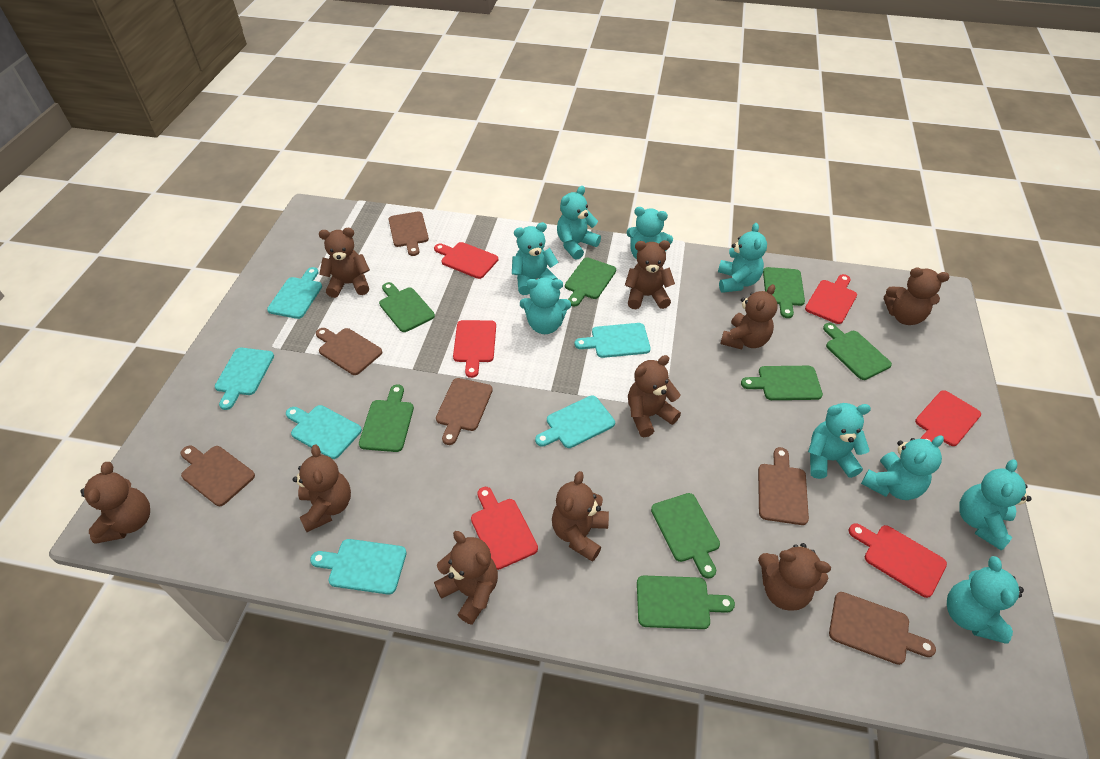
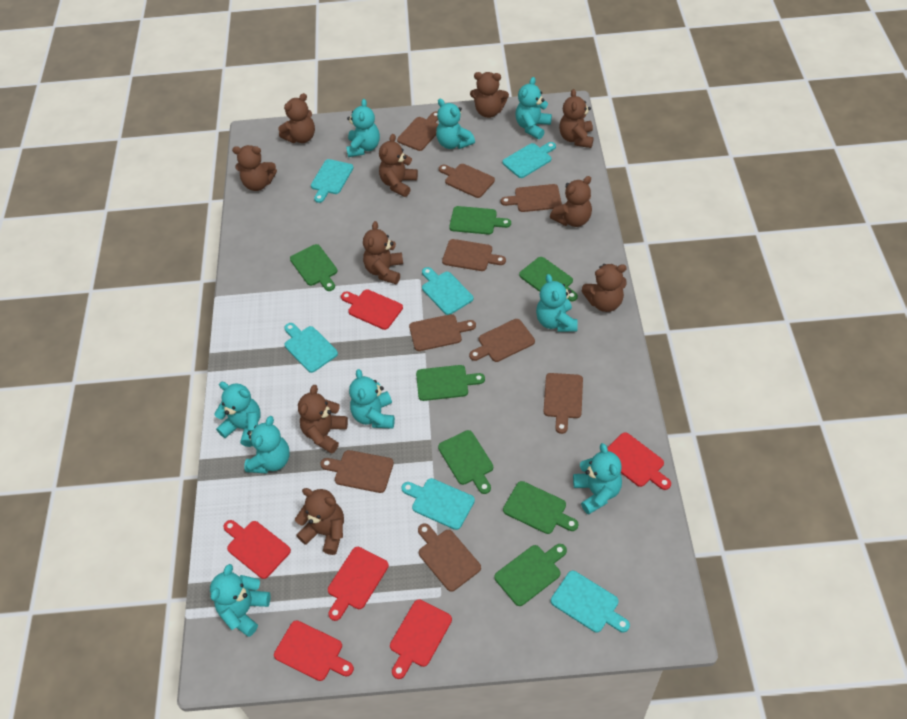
brown cutting board: [180,446,255,506] [316,328,382,375] [388,212,429,256] [436,378,493,445] [758,447,809,525] [829,592,936,665] = 6 -> [320,450,394,493] [397,111,438,151] [409,314,476,351] [418,523,481,592] [439,164,495,198] [442,239,506,271] [469,319,535,362] [501,184,562,212] [543,373,583,434] = 9
green cutting board: [359,384,414,452] [379,282,435,332] [565,258,616,306] [637,575,735,629] [651,493,720,579] [741,366,823,400] [763,267,805,318] [823,323,892,380] = 8 -> [290,244,337,291] [416,365,485,401] [438,430,493,494] [449,206,511,235] [494,544,567,606] [503,481,578,534] [519,257,578,301] = 7

